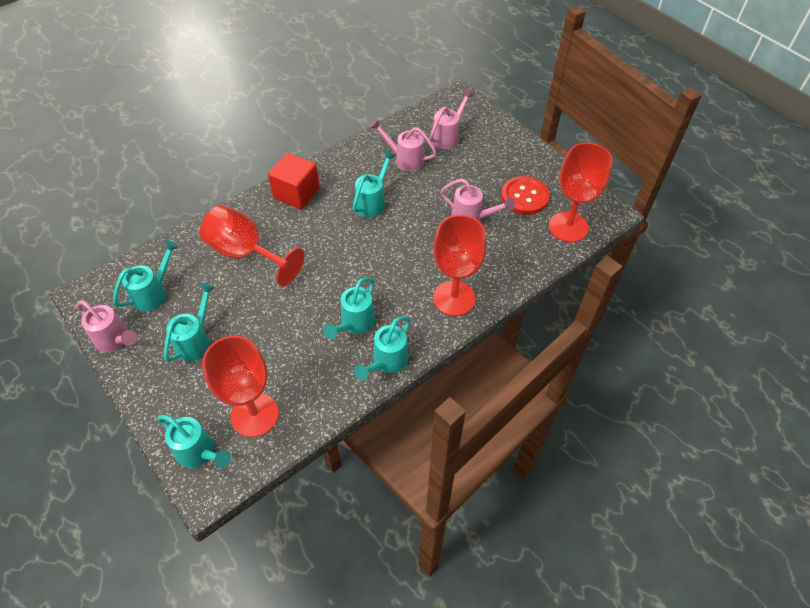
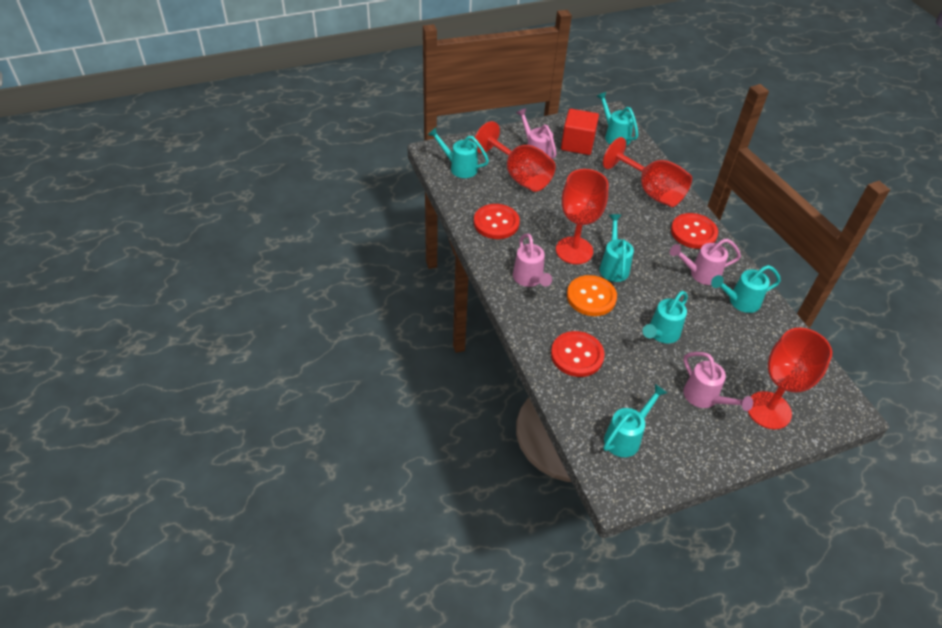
orange button: none = 0 -> [567,275,617,316] = 1
red button: [501,176,550,215] = 1 -> [474,204,520,239] [551,331,605,377] [671,213,718,249] = 3

